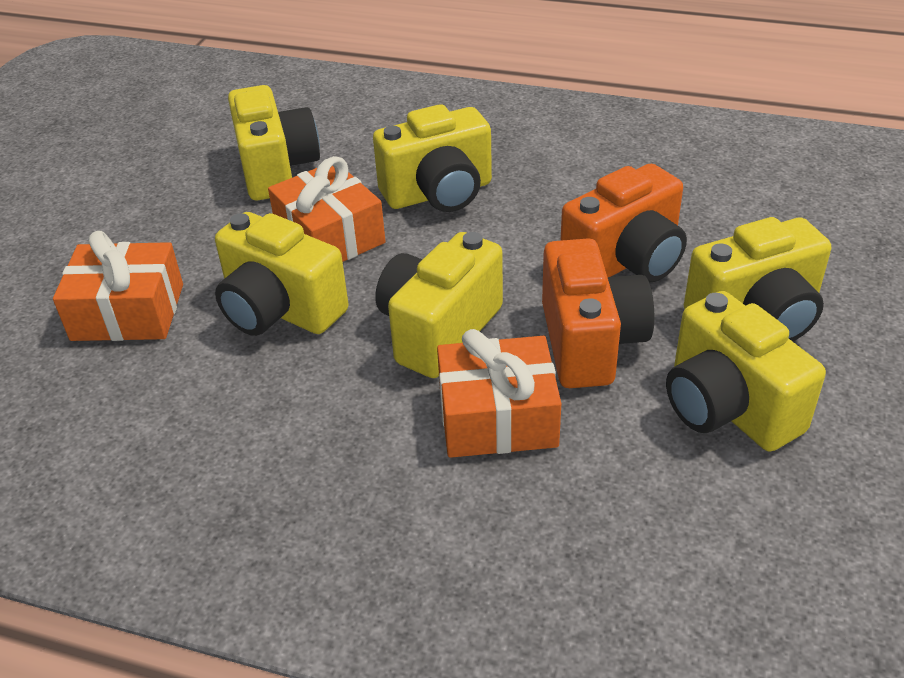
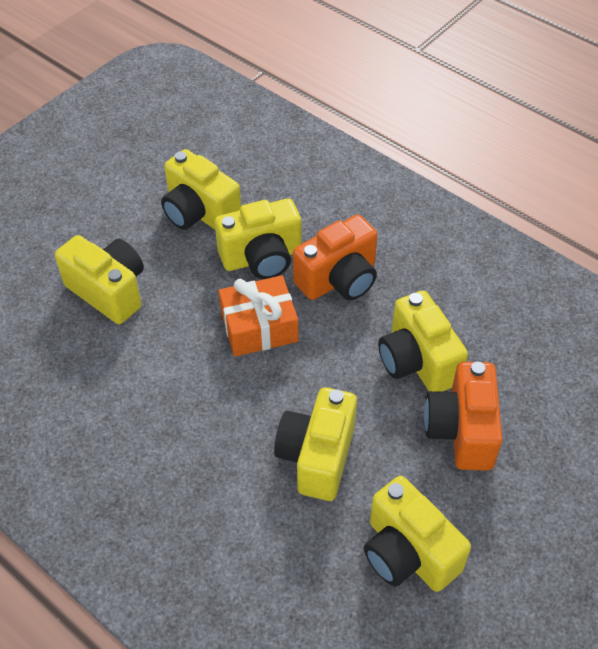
orange gift: [53,231,183,341] [268,156,386,262] [437,329,561,458] = 3 -> [219,275,298,357] = 1

